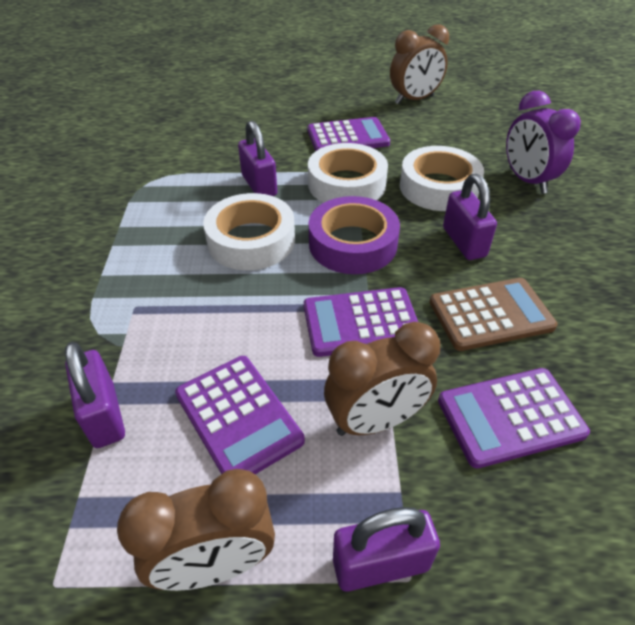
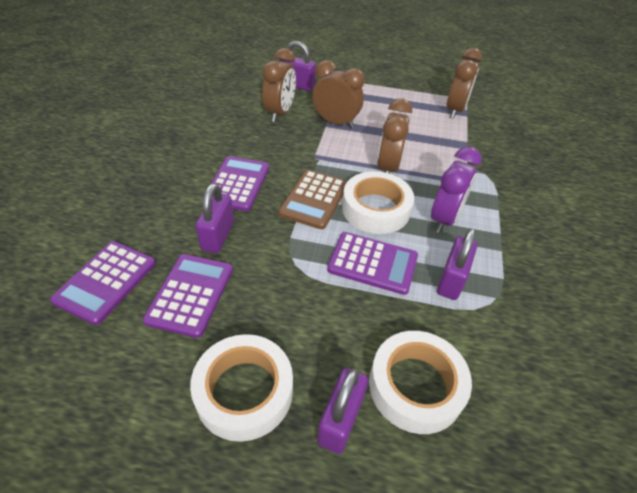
brown clock: [117,469,275,591] [324,322,440,436] [390,24,449,105] = 3 -> [262,48,296,122] [312,60,365,129] [377,98,412,174] [447,48,482,119] = 4
purple tape: [309,196,400,274] = 1 -> none = 0

